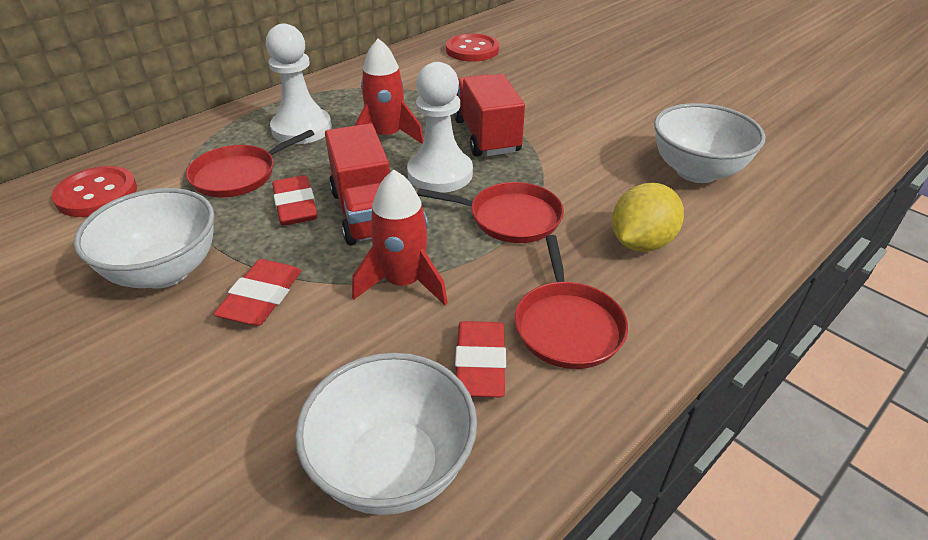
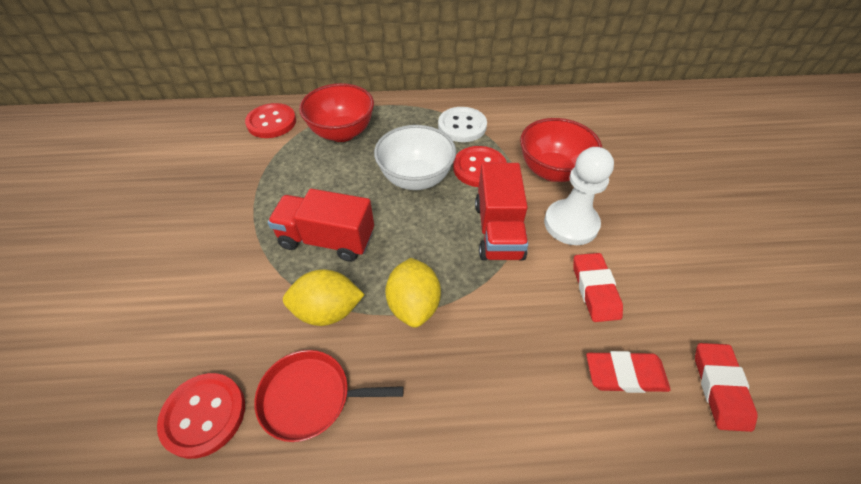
red bowl: none = 0 -> [299,83,374,142] [520,118,602,182] = 2
red button: [52,166,137,217] [446,33,499,62] = 2 -> [157,373,245,459] [245,103,296,138] [453,146,507,187] = 3
red pan: [186,130,314,198] [417,182,564,243] [515,235,628,369] = 3 -> [254,350,404,442] = 1
red rocket: [352,170,448,305] [355,38,424,144] = 2 -> none = 0
white bowl: [74,188,215,289] [295,353,477,515] [654,103,765,183] = 3 -> [374,125,456,190] = 1
white button: none = 0 -> [438,107,487,142] = 1
white pawn: [266,24,332,144] [407,62,473,193] = 2 -> [544,147,614,245] = 1
yellow lemon: [612,183,684,252] = 1 -> [283,270,365,326] [385,258,441,328] = 2

